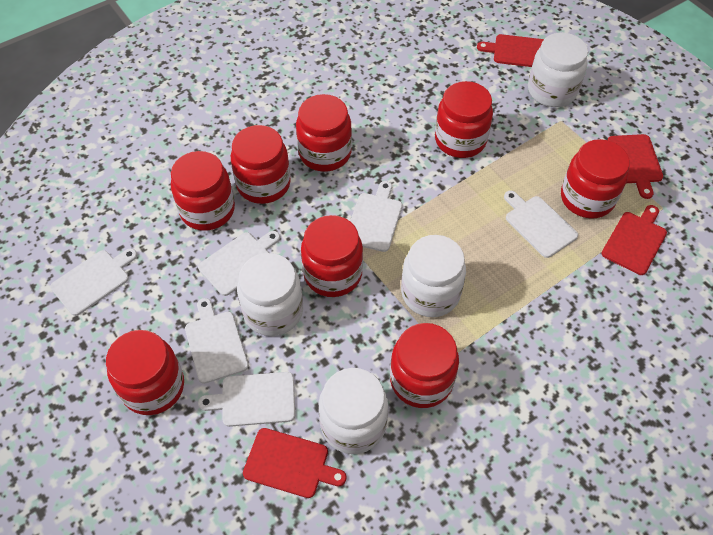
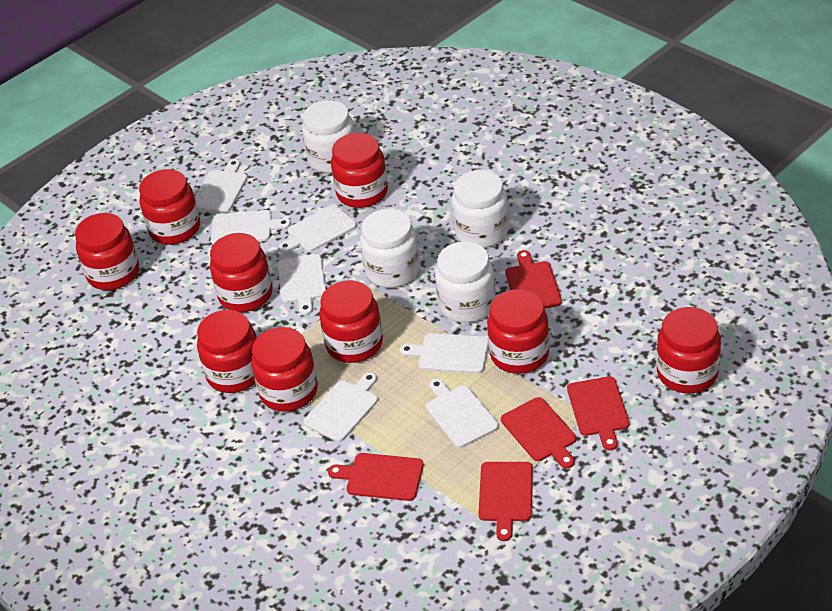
red cutting board: [243,428,346,498] [477,34,544,67] [602,205,667,275] [608,134,663,199] = 4 -> [328,453,424,501] [478,462,533,541] [501,397,576,468] [506,250,562,309] [567,376,630,450] = 5
red jar: [106,330,184,415] [171,151,235,231] [231,125,291,204] [296,94,352,172] [301,215,363,297] [390,323,459,408] [435,81,493,158] [561,139,630,218] = 8 -> [75,213,139,290] [139,169,200,245] [197,310,257,393] [210,233,273,312] [251,327,318,412] [319,280,383,363] [331,133,388,208] [487,289,549,374] [657,307,721,393] = 9
white cutting board: [50,248,137,316] [185,298,248,384] [198,231,280,296] [198,372,296,427] [350,181,402,252] [504,191,578,258] = 6 -> [195,159,247,213] [211,210,291,244] [277,254,326,315] [278,204,357,253] [303,372,378,442] [400,333,489,374] [425,379,499,448] = 7

